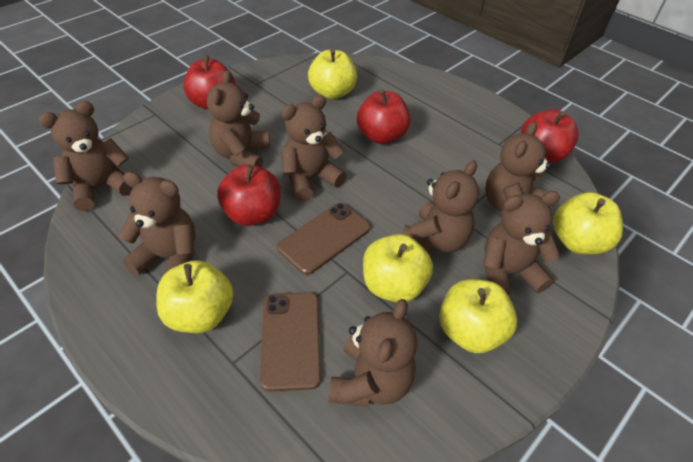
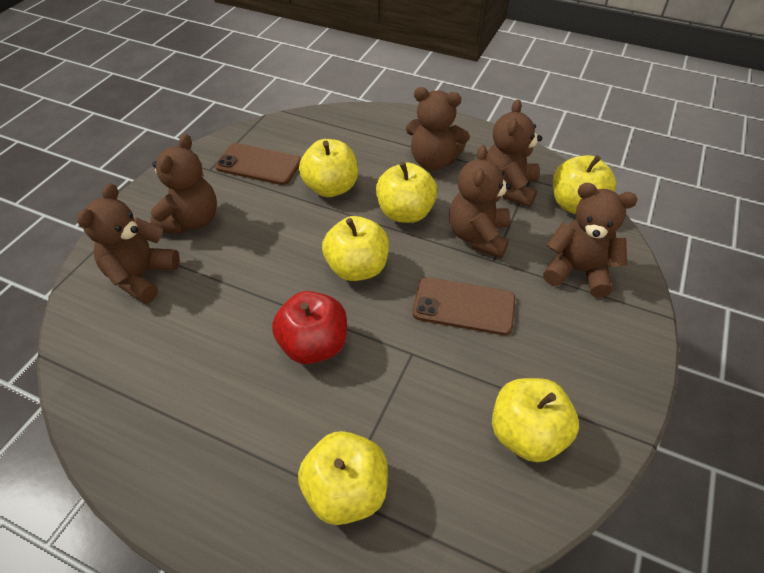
brown teddy bear: [39,101,132,211] [119,172,195,275] [207,70,270,167] [281,95,347,201] [329,299,417,407] [402,160,479,254] [483,191,560,296] [485,122,552,218] = 8 -> [77,183,180,303] [150,134,217,234] [406,87,470,170] [449,145,511,258] [486,99,542,207] [543,183,637,298] = 6
red apple: [183,55,236,109] [217,164,281,226] [357,89,411,144] [521,109,579,163] = 4 -> [272,291,347,364] = 1
yellow apple: [156,260,234,333] [308,49,357,99] [363,234,433,302] [439,279,517,353] [553,192,623,254] = 5 -> [298,431,388,525] [299,139,358,197] [322,216,389,281] [376,162,437,223] [492,378,579,462] [553,155,616,214] = 6

